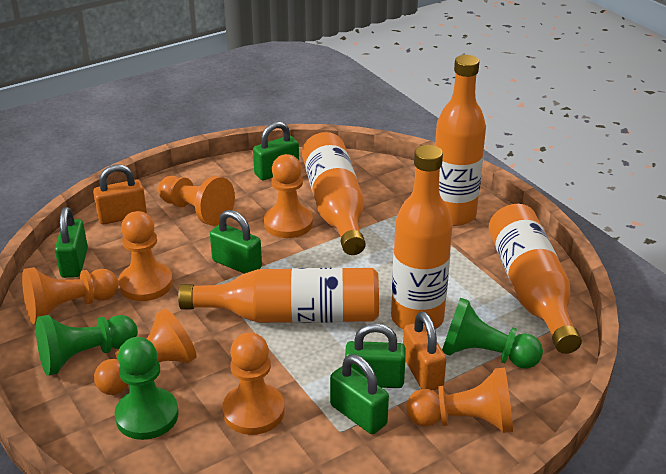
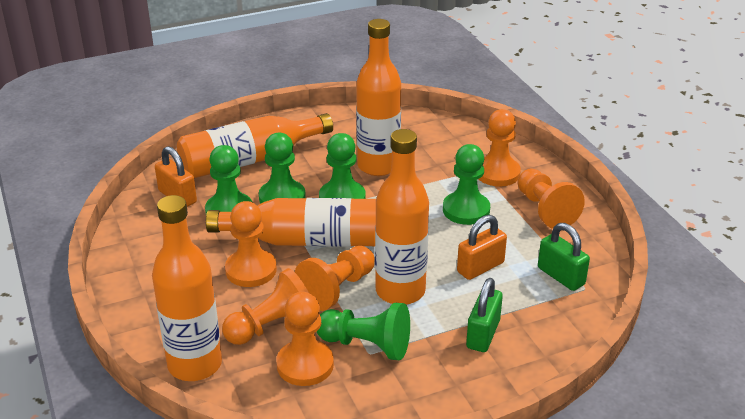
green padlock: [55,207,88,278] [210,210,262,274] [253,121,299,181] [330,355,389,434] [345,323,406,388] = 5 -> [466,278,503,352] [538,223,590,291] = 2
green pawn: [36,315,138,375] [115,337,179,440] [442,297,543,369] = 3 -> [205,145,252,213] [259,133,306,204] [317,303,410,360] [319,133,366,199] [443,144,490,225] = 5
orange pawn: [22,267,118,324] [94,309,197,395] [118,211,173,301] [158,176,235,226] [222,332,285,435] [264,154,313,238] [406,368,513,433] = 7 -> [222,268,309,345] [225,201,277,287] [276,292,334,386] [295,246,375,311] [479,109,521,186] [518,169,585,229] = 6

